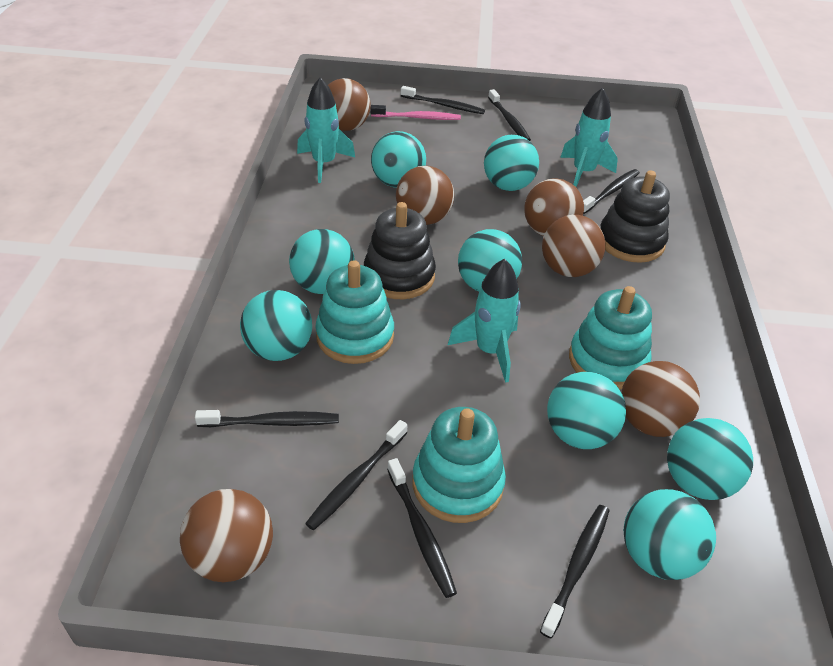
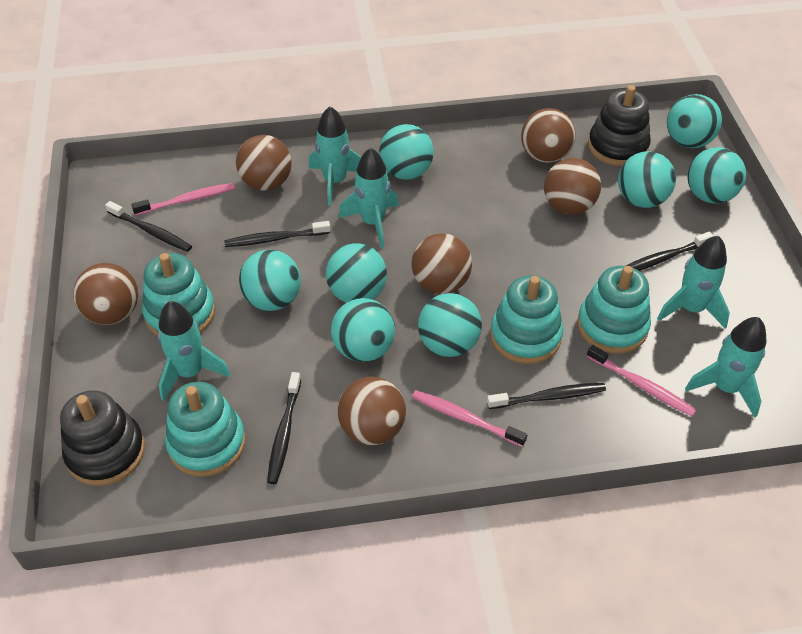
black toothbrush: [195,410,339,427] [305,420,407,530] [387,458,457,598] [401,86,485,114] [488,89,531,141] [540,505,610,639] [583,169,640,214] = 7 -> [105,201,192,252] [224,221,331,247] [267,372,301,484] [487,383,606,409] [626,232,714,271] = 5
pink toothbrush: [371,105,461,120] = 1 -> [131,183,235,216] [412,390,527,447] [587,345,696,417] = 3
turquoise rocket: [297,77,355,183] [448,258,521,383] [560,88,618,187] = 3 -> [158,301,231,401] [308,106,361,206] [339,148,399,248] [657,235,730,329] [685,317,767,418] = 5
turquoise stacking toy: [315,260,394,364] [413,407,506,523] [569,286,652,389] = 3 -> [142,253,215,336] [165,382,246,477] [490,275,563,364] [577,266,651,354] = 4

